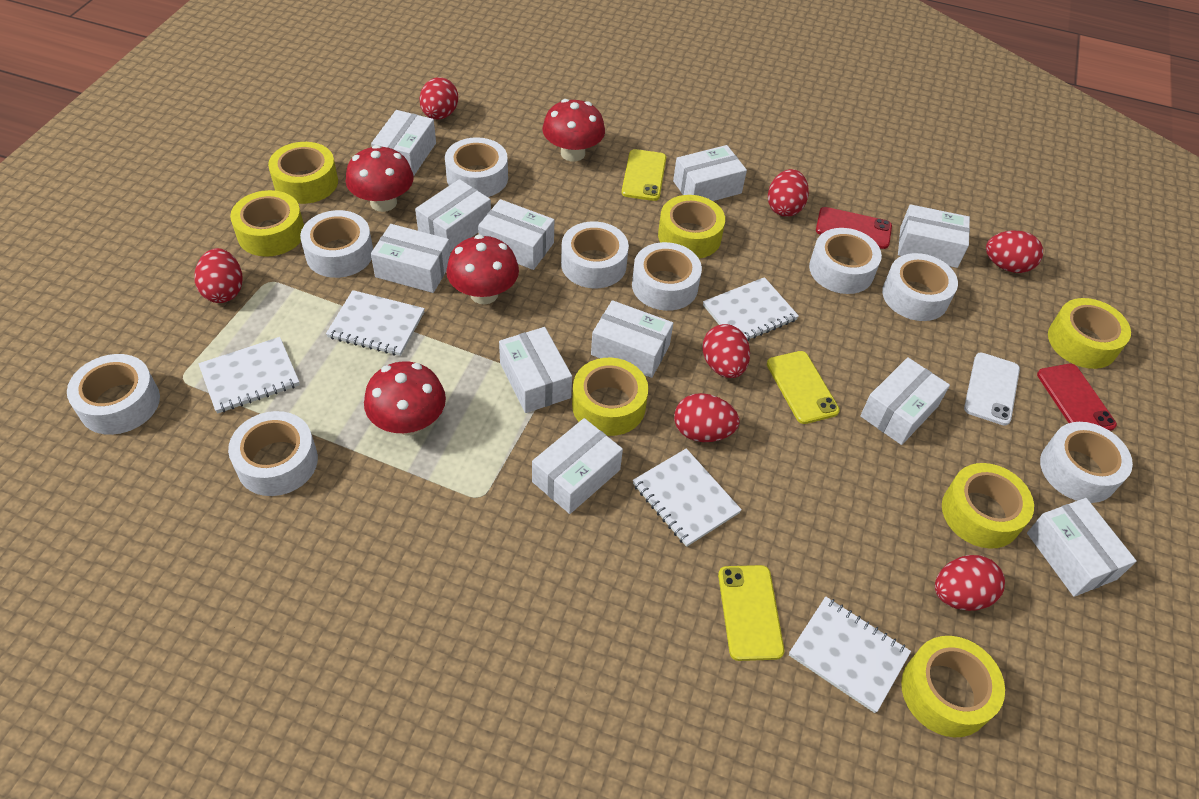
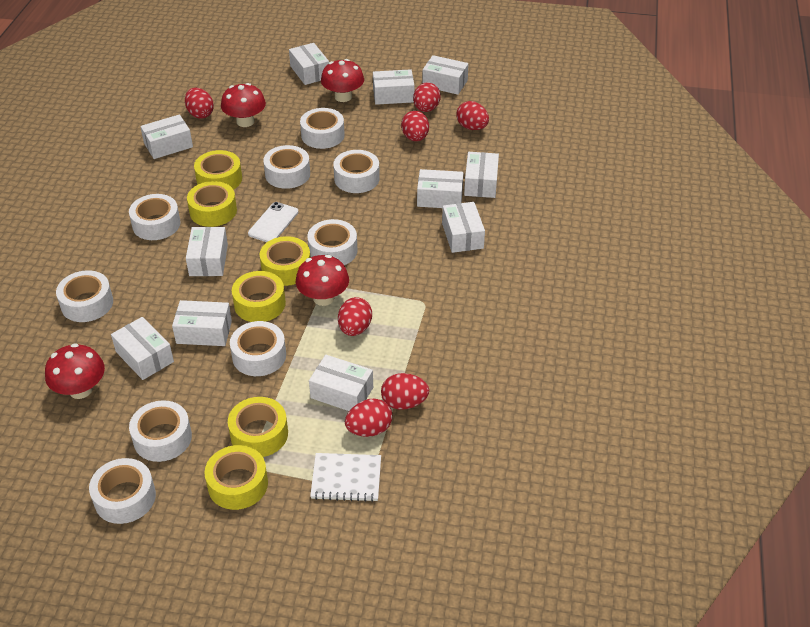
red phone: [816,207,892,249] [1037,364,1117,431] = 2 -> none = 0
white notebook: [199,337,300,414] [326,290,425,356] [633,448,742,547] [703,277,799,341] [789,597,911,713] = 5 -> [310,453,381,502] = 1
yellow phone: [622,149,666,201] [718,565,784,661] [767,351,840,424] = 3 -> none = 0
yellow tape: [230,190,304,257] [268,142,338,204] [572,358,648,436] [658,195,725,259] [901,636,1005,737] [942,463,1034,549] [1048,298,1131,369] = 7 -> [187,181,237,227] [194,150,242,190] [204,445,268,510] [228,397,288,457] [232,271,286,322] [260,236,311,286] = 6

